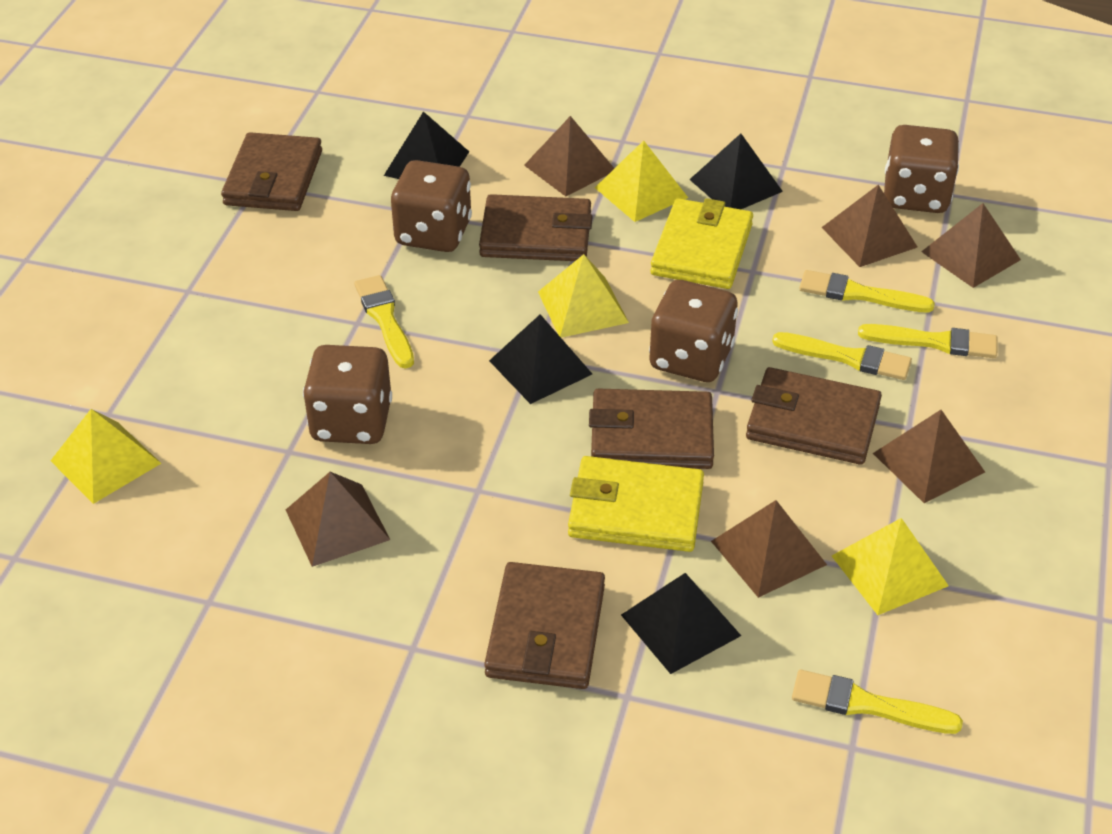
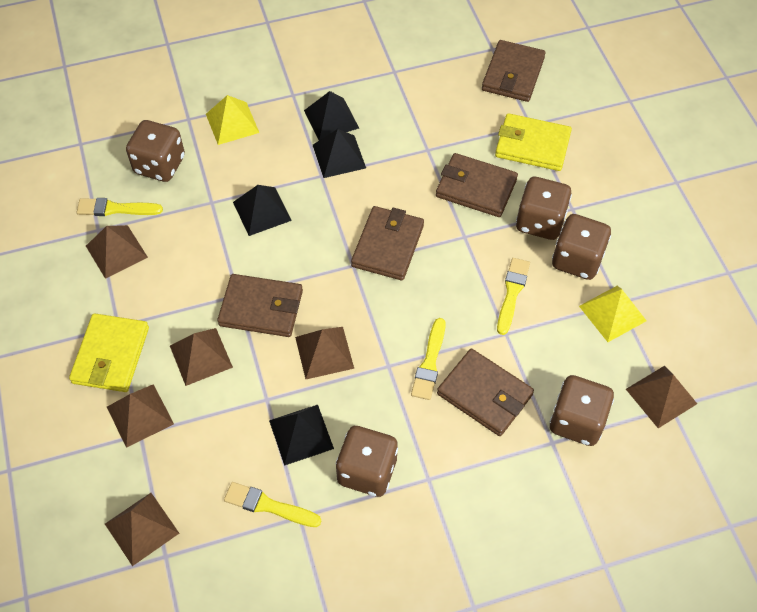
brown dice: [303,345,392,444] [391,160,472,252] [649,280,738,382] [884,125,960,213] = 4 -> [126,120,185,182] [336,426,398,497] [516,177,572,240] [550,375,614,446] [552,214,611,280] = 5
yellow brush: [354,275,414,369] [772,332,912,380] [792,670,963,734] [799,270,935,312] [858,324,997,358] = 5 -> [77,198,163,216] [224,482,322,527] [411,318,446,400] [497,258,530,335] = 4
yellow pyramid: [51,409,161,504] [538,254,629,338] [595,140,688,222] [832,518,949,615] = 4 -> [206,95,259,145] [579,286,647,342] = 2

